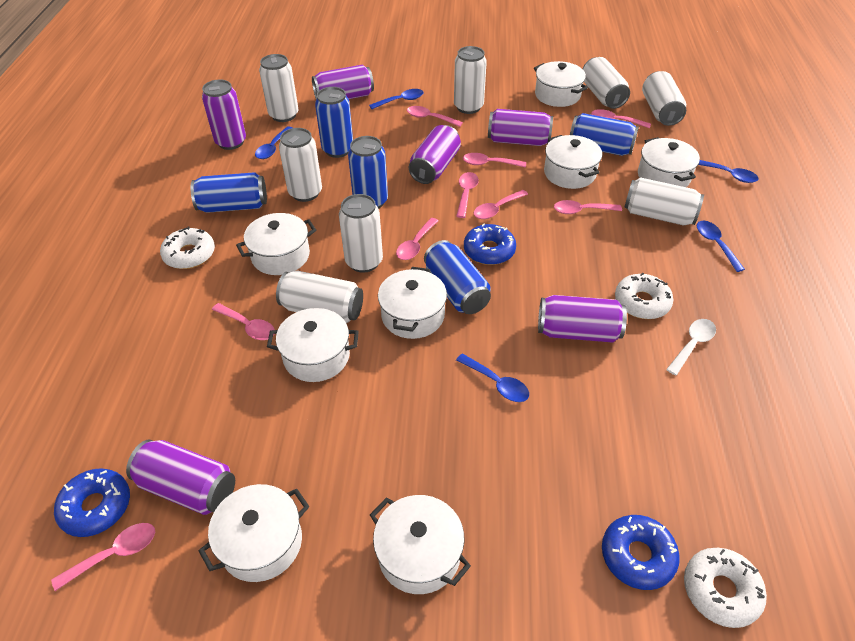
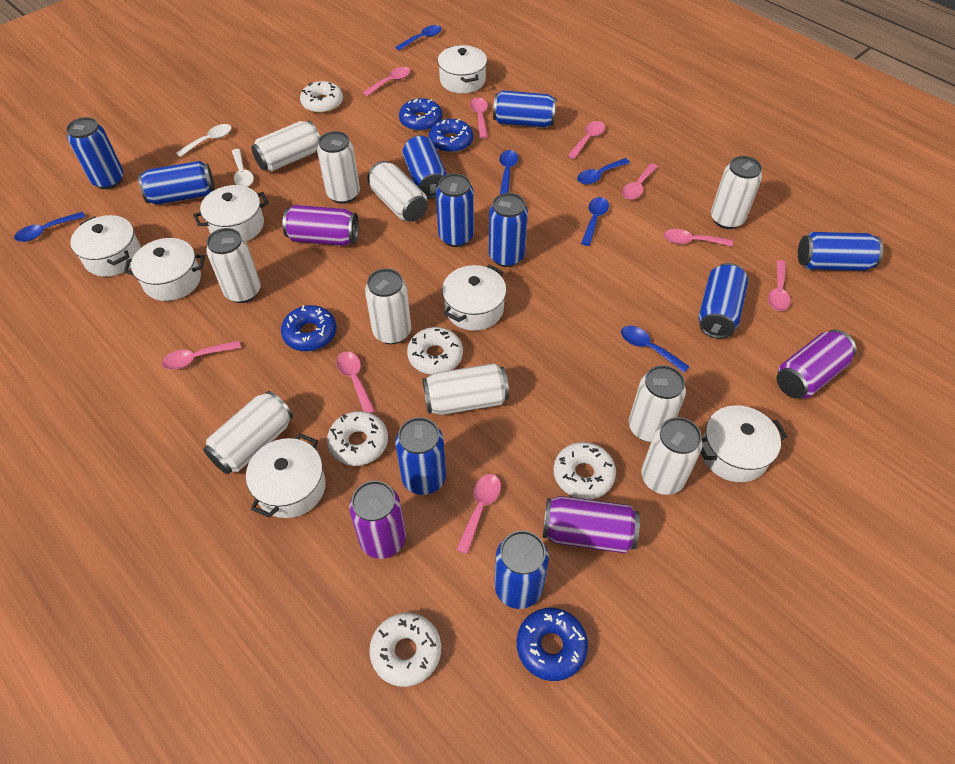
blue can: [191,172,267,213] [315,87,353,158] [348,136,388,209] [424,240,491,314] [570,113,639,156] = 5 -> [66,117,124,189] [138,161,215,205] [395,417,446,495] [402,135,447,199] [436,173,474,247] [489,193,528,267] [493,90,557,128] [494,531,549,609] [699,263,748,339] [798,232,883,271] = 10
blue donut: [54,468,130,537] [464,223,516,265] [602,515,680,590] = 3 -> [281,305,336,351] [399,98,442,131] [429,119,473,153] [517,608,588,681] = 4
blue spoon: [255,126,292,159] [369,89,424,109] [456,354,529,402] [697,221,745,272] [698,160,759,183] = 5 -> [14,212,85,242] [395,25,441,51] [499,150,518,194] [577,158,630,184] [581,197,609,246] [621,326,689,372] = 6
purple can: [126,440,235,515] [202,80,246,150] [312,65,374,99] [409,125,461,184] [488,109,553,146] [538,295,627,343] = 6 -> [283,205,359,246] [349,480,406,559] [543,496,640,553] [777,330,856,399] = 4
white can: [259,54,298,122] [276,271,363,323] [279,128,322,202] [339,194,383,273] [454,46,487,114] [583,57,630,109] [624,177,704,226] [642,71,686,126] = 8 -> [203,391,293,474] [206,228,261,303] [251,121,320,172] [317,131,360,204] [365,268,411,344] [367,161,428,222] [423,363,509,415] [629,365,686,442] [641,417,702,495] [711,156,762,229] = 10
white donut: [160,226,215,269] [615,273,673,319] [684,548,767,628] = 3 -> [300,81,343,113] [327,411,388,466] [369,613,441,687] [407,327,463,375] [553,442,616,499] = 5
white pot: [199,484,309,582] [236,213,316,275] [267,308,359,382] [370,495,471,594] [378,267,447,339] [534,61,588,107] [544,135,602,189] [638,137,700,187] = 8 -> [70,215,141,277] [124,238,205,301] [193,185,269,241] [246,433,326,518] [438,45,487,94] [442,265,506,331] [701,405,787,482] = 7
white spoon: [666,319,716,375] = 1 -> [176,124,231,157] [232,149,254,187] = 2

